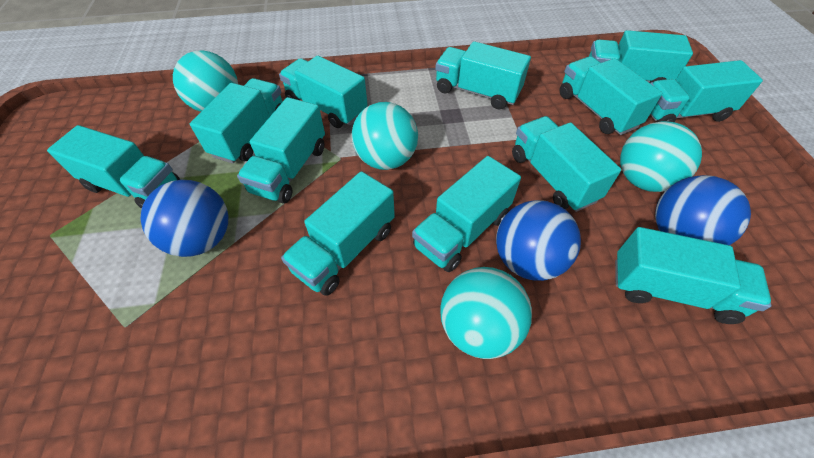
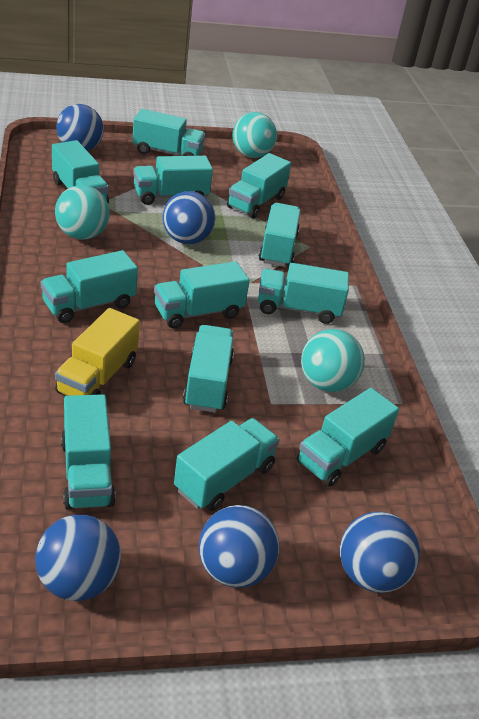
blue ball: [140,180,228,257] [496,200,581,281] [655,175,751,245] = 3 -> [35,515,121,601] [56,104,104,151] [163,191,215,245] [199,505,279,588] [340,512,420,593] = 5
turquoise ball: [173,50,238,112] [352,102,418,170] [440,267,532,359] [620,121,702,192] = 4 -> [55,185,110,240] [232,112,277,158] [301,329,365,392] = 3
yellow truck: none = 0 -> [55,308,140,396] = 1

